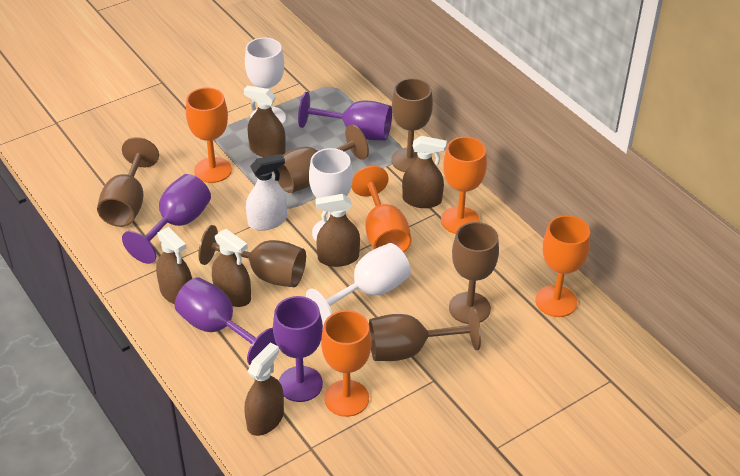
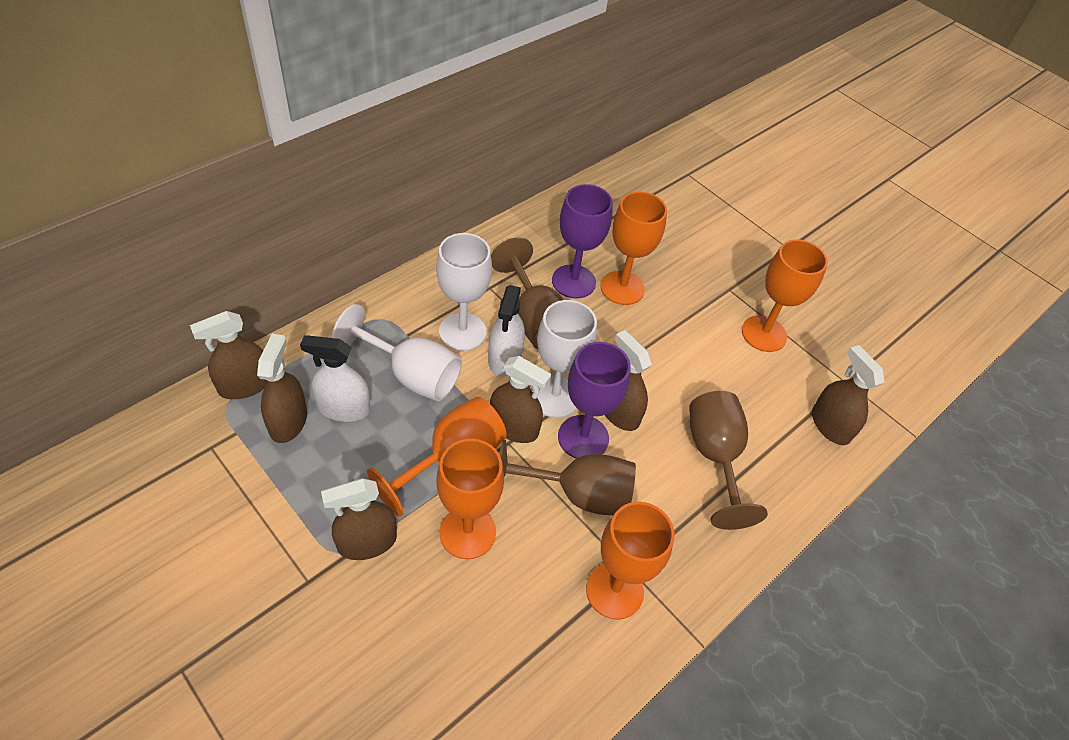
brown goblet: [97,137,159,227] [198,225,306,287] [274,124,369,193] [369,307,481,361] [391,78,433,172] [449,222,499,324] = 6 -> [491,237,564,349] [499,439,636,515] [689,391,768,530] = 3
purple goblet: [122,174,211,264] [175,278,277,365] [273,296,323,402] [298,92,392,141] = 4 -> [552,184,613,299] [558,342,631,459] = 2
white spray bottle: [246,154,287,231] = 1 -> [300,335,370,422] [488,285,525,377] = 2

